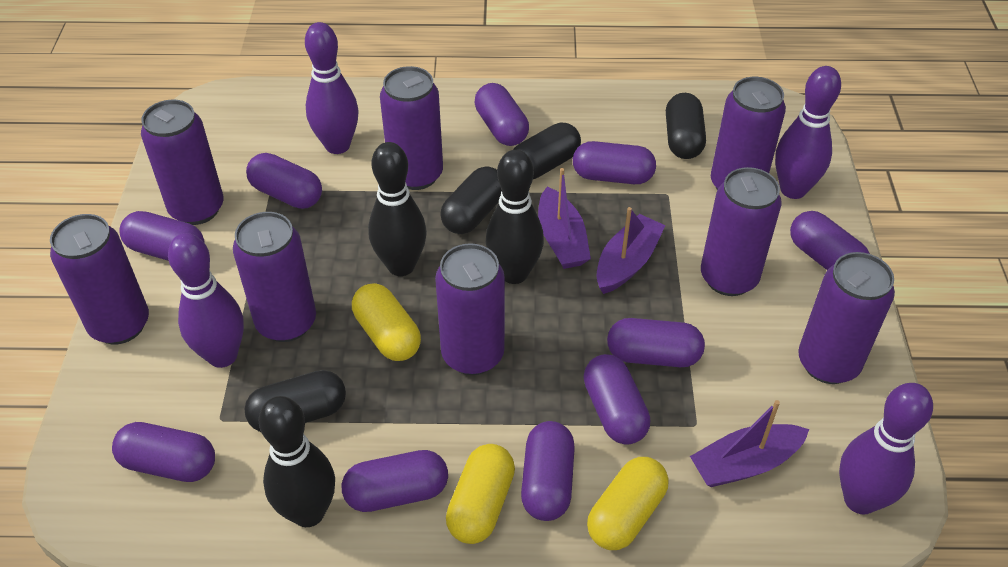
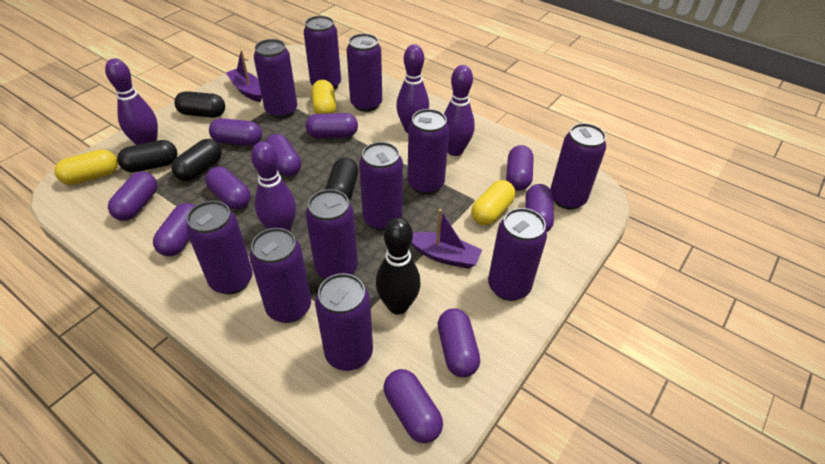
black bowling pin: [259,396,335,527] [368,142,427,276] [486,150,544,284] = 3 -> [376,218,421,314] = 1
purple boat: [538,168,591,269] [596,207,666,294] [690,400,809,487] = 3 -> [226,50,262,102] [411,209,482,269] = 2
purple can: [50,214,149,345] [141,100,223,225] [233,212,316,342] [380,66,443,190] [435,243,505,375] [701,167,782,296] [711,77,786,190] [798,252,895,384] = 8 -> [186,201,253,294] [249,228,311,323] [254,39,297,118] [304,16,341,90] [306,189,358,279] [315,273,373,371] [346,34,382,112] [359,142,403,231] [407,109,449,195] [488,208,547,301] [550,123,606,210] = 11

